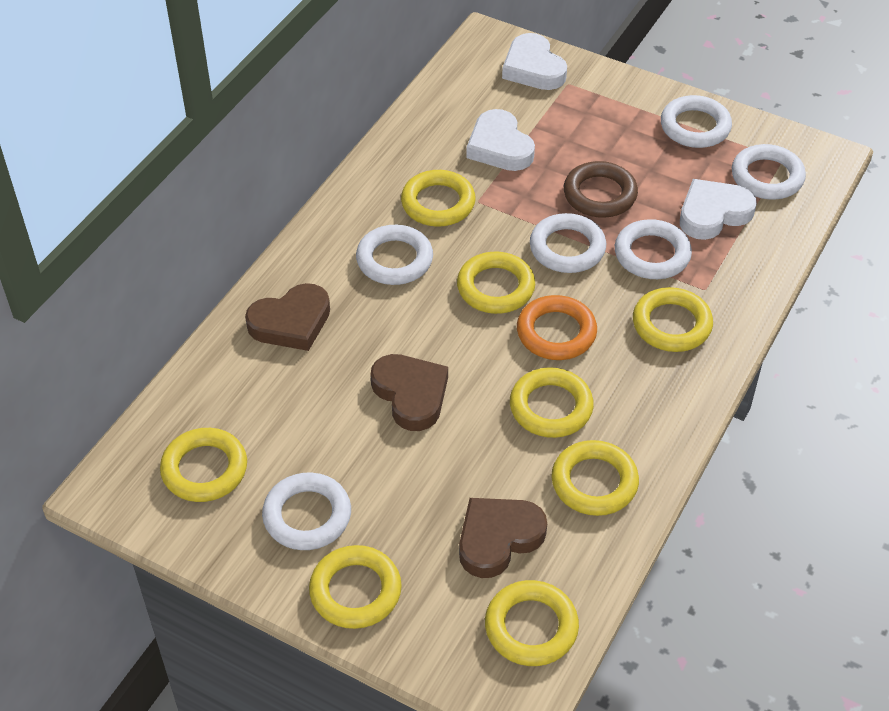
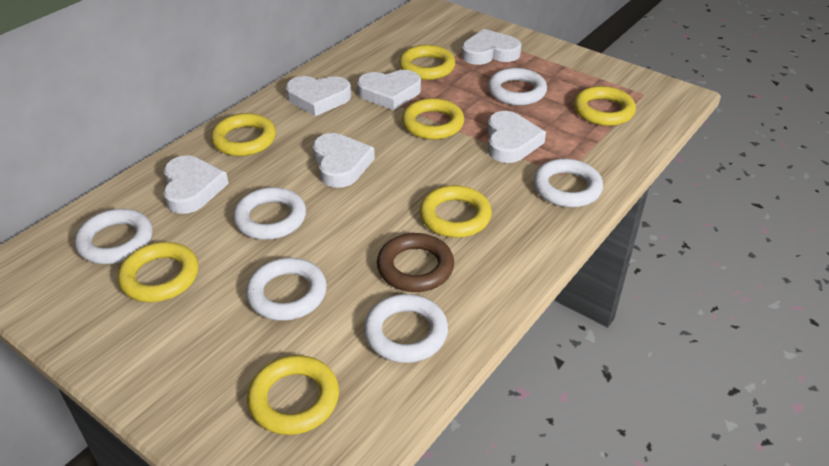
brown heart: [245,283,330,351] [370,354,448,431] [459,498,547,578] = 3 -> none = 0
orange ring: [517,295,597,360] = 1 -> none = 0
white heart: [466,109,535,171] [502,33,567,90] [680,179,757,240] = 3 -> [163,156,229,214] [286,76,351,116] [313,133,375,188] [357,70,421,110] [462,29,521,65] [487,111,546,163] = 6
yellow ring: [160,428,247,502] [309,545,402,629] [401,170,476,227] [457,252,535,314] [485,580,579,666] [510,367,594,438] [551,440,639,516] [633,287,713,352] = 8 -> [118,242,199,302] [211,113,276,156] [247,355,339,435] [399,45,455,80] [402,98,464,140] [419,185,492,238] [574,86,636,126] = 7

